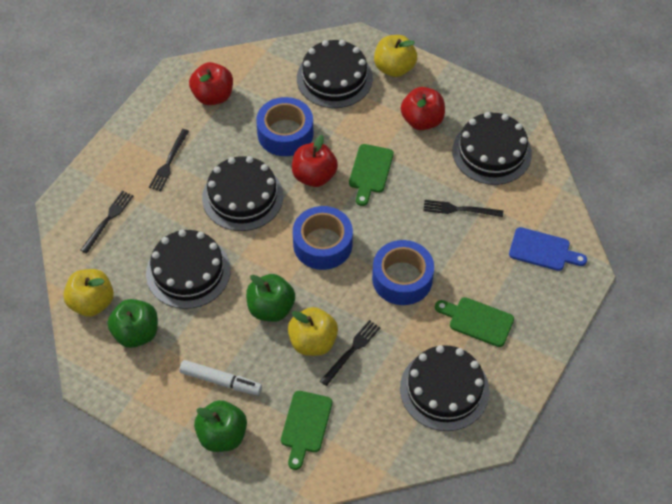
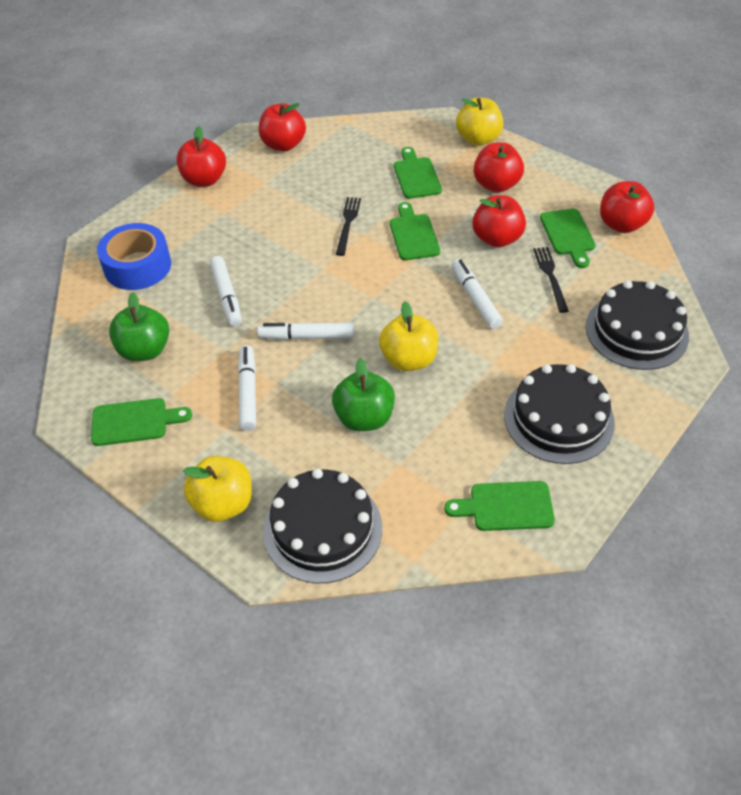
black cake: [146,230,230,309] [202,156,283,231] [297,40,373,108] [400,345,489,431] [452,112,532,185] = 5 -> [263,469,382,583] [504,364,615,464] [586,280,689,370] = 3
black fork: [81,191,133,253] [149,129,189,191] [320,320,380,386] [423,200,503,217] = 4 -> [336,197,361,256] [533,247,569,313] = 2
blue cutting board: [509,227,587,271] = 1 -> none = 0
blue tape: [256,97,313,156] [293,206,353,270] [372,240,434,305] = 3 -> [97,223,171,290] = 1
green apple: [108,299,158,348] [194,400,247,452] [246,274,295,322] = 3 -> [109,292,169,361] [332,358,395,431] = 2
green cutting board: [281,391,332,470] [349,144,394,206] [435,297,514,347] = 3 -> [91,398,192,446] [390,202,440,260] [394,147,442,199] [444,481,555,531] [540,209,595,268] = 5
red apple: [189,62,233,105] [292,135,338,187] [401,87,445,130] = 3 -> [176,126,226,187] [259,103,306,152] [472,195,526,248] [474,143,524,193] [600,181,654,233] = 5
white marker: [179,360,262,395] = 1 -> [210,256,242,326] [238,345,256,431] [257,322,354,340] [452,259,503,329] = 4

